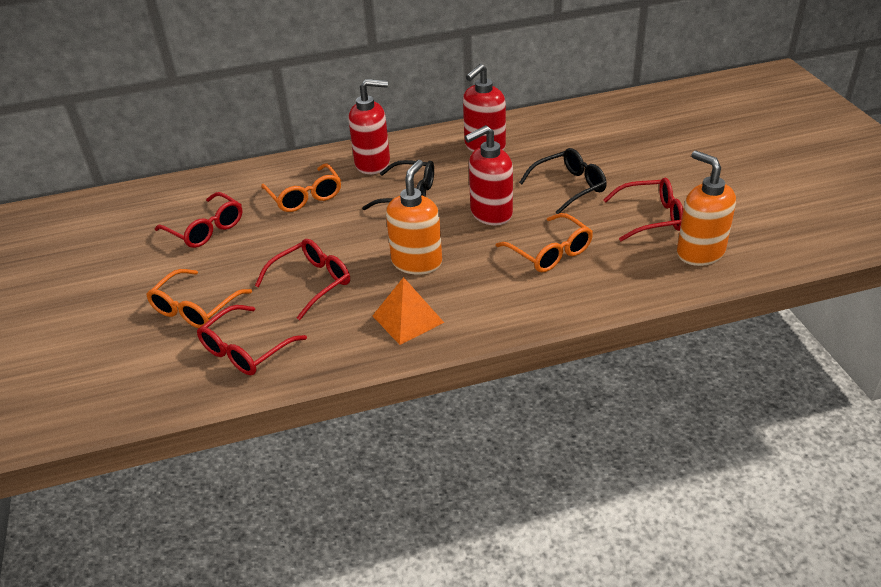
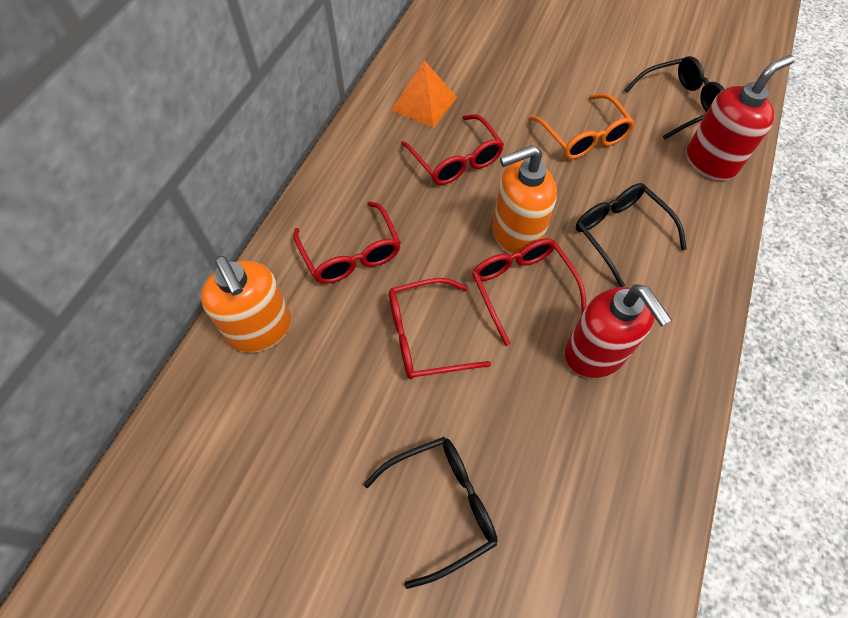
black glasses: [362,160,434,210] [519,148,607,214] = 2 -> [364,437,498,589] [576,183,687,287] [624,56,724,140] = 3
orange glasses: [146,269,252,328] [261,163,341,212] [496,213,593,272] = 3 -> [529,94,635,159] = 1
red soap dispenser: [348,79,390,174] [463,64,506,152] [465,125,513,225] = 3 -> [564,284,672,378] [686,55,795,181] = 2

